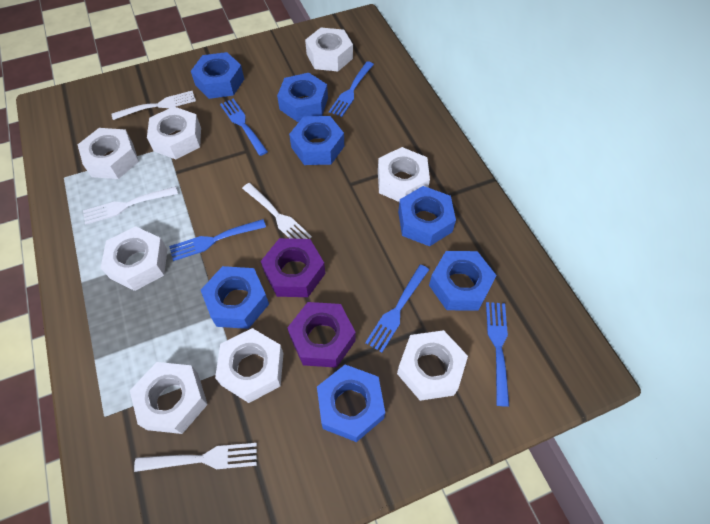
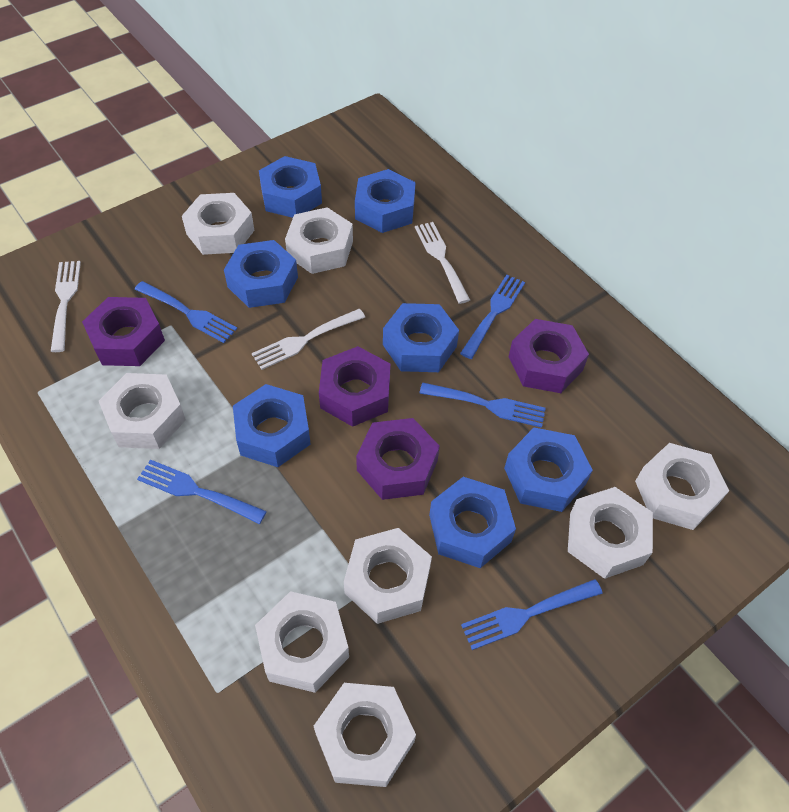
purple nut: [261,238,325,297] [287,302,356,368] = 2 -> [82,297,165,366] [319,346,390,427] [356,418,440,500] [509,319,589,393] = 4
white fork: [83,186,178,224] [111,91,196,120] [134,443,257,472] [242,183,312,239] = 4 -> [51,261,81,352] [252,309,365,370] [415,222,470,304] = 3

